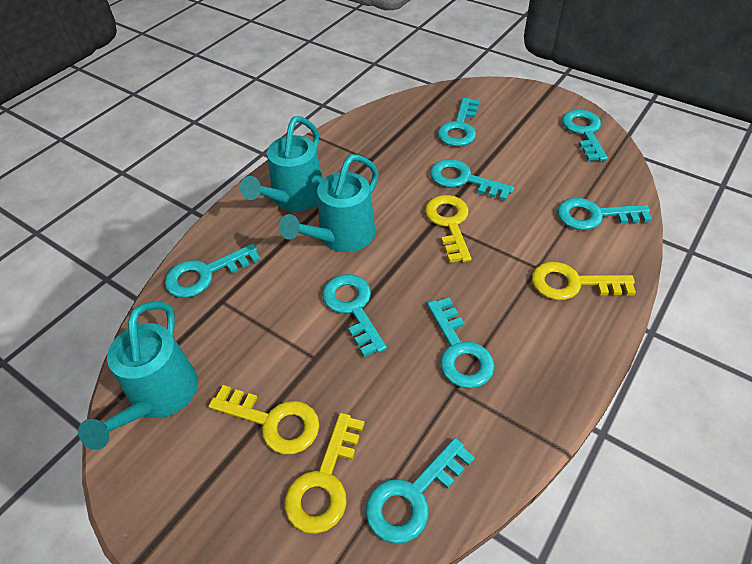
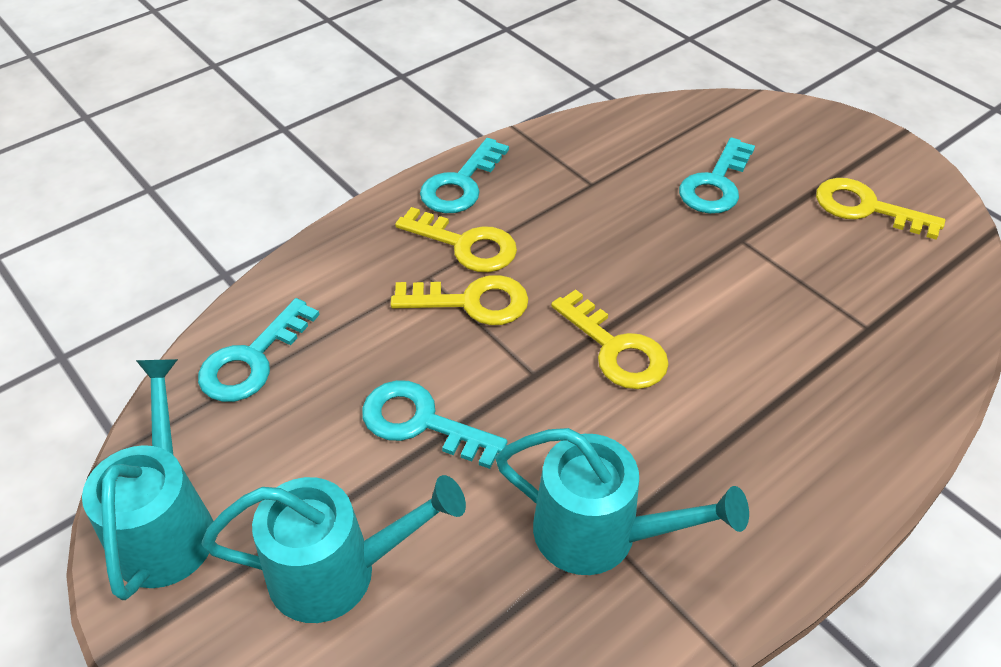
turquoise key: [165,244,261,298] [322,274,387,357] [366,438,475,544] [427,298,495,388] [430,159,514,201] [437,98,479,146] [557,198,652,230] [562,110,608,161] = 8 -> [198,298,319,402] [362,380,507,469] [420,138,509,213] [679,137,755,214] = 4

